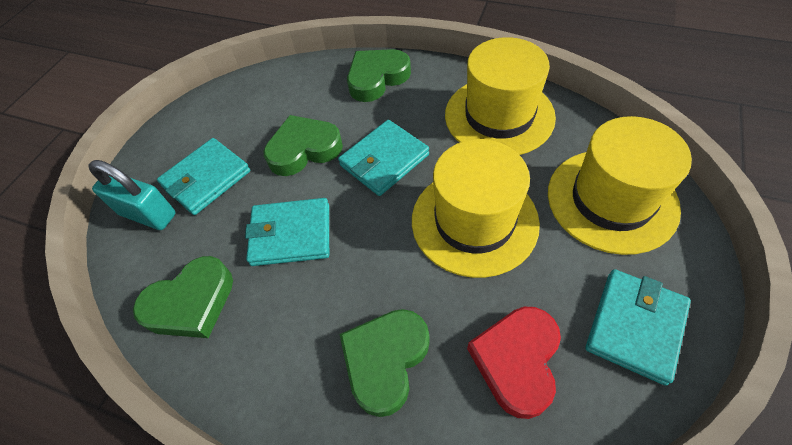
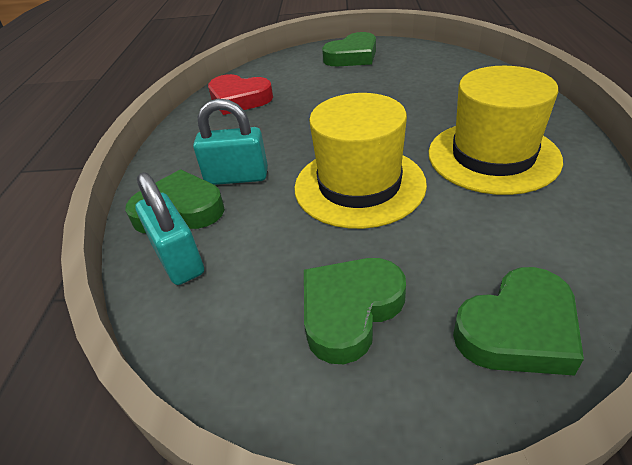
turquoise padlock: [89,160,176,230] = 1 -> [135,172,204,285] [193,99,268,185] = 2
turquoise wallet: [157,138,251,215] [245,198,329,266] [338,120,429,196] [585,269,691,386] = 4 -> none = 0
yellow hat: [412,139,540,278] [445,37,556,155] [548,116,692,255] = 3 -> [294,93,427,229] [428,66,563,195] = 2

